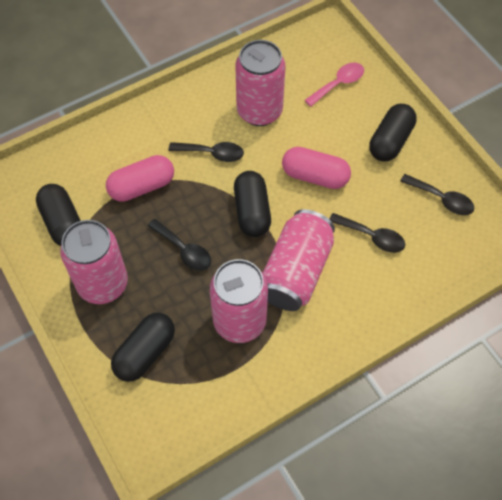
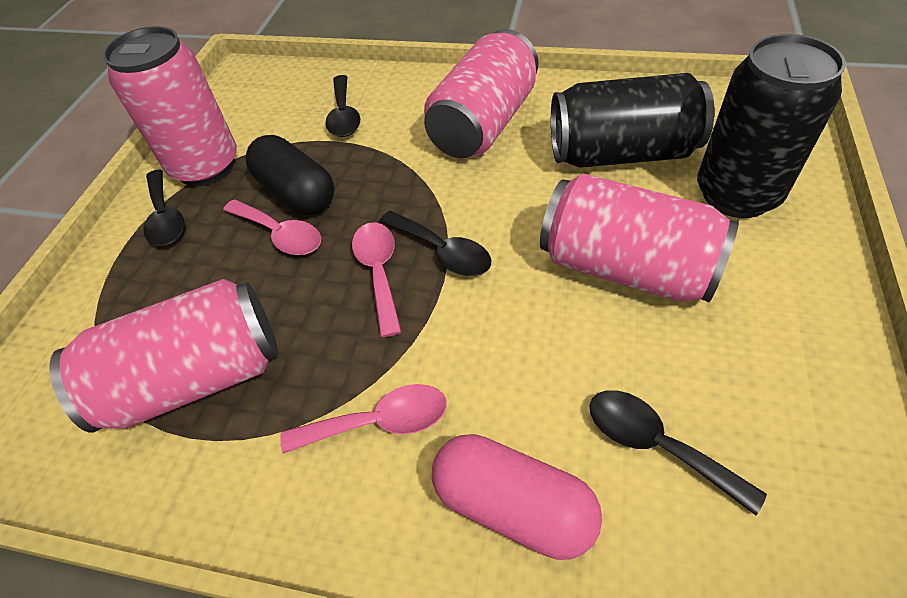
black can: none = 0 -> [551,73,714,168] [697,34,846,218] = 2
black capsule: [36,184,81,246] [111,313,175,382] [234,171,271,237] [369,104,417,162] = 4 -> [246,135,335,215] = 1
pink capsule: [106,155,174,202] [282,147,351,189] = 2 -> [432,434,602,560] = 1
pink spoon: [304,63,364,107] = 1 -> [223,199,321,255] [280,384,447,454] [352,222,401,337] = 3

